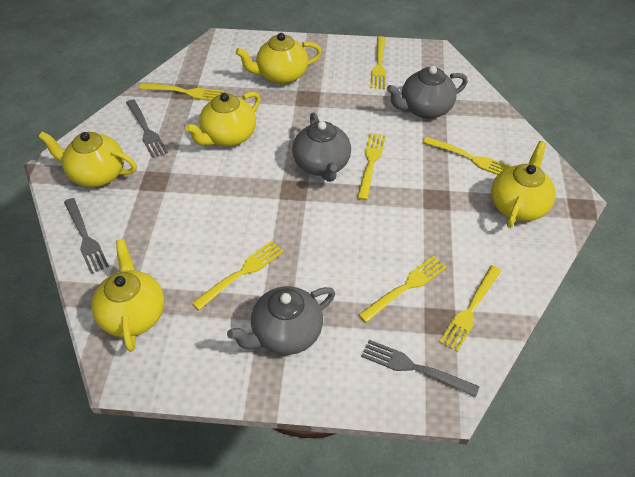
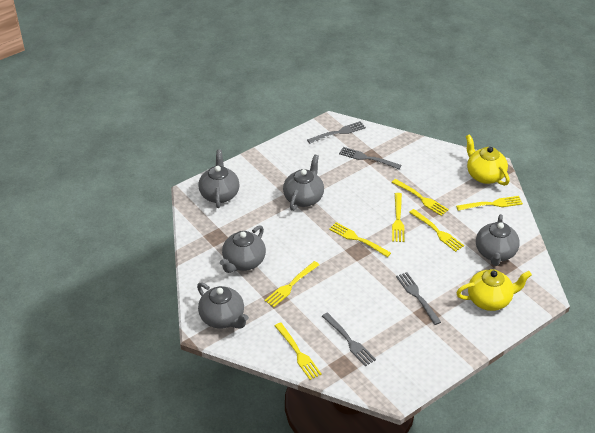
grey fork: [64,198,109,274] [126,99,168,158] [361,340,480,397] = 3 -> [307,121,366,144] [322,312,376,366] [339,147,401,169] [396,272,441,325] = 4
grey teapot: [227,286,335,355] [292,112,351,182] [387,66,468,119] = 3 -> [197,282,249,329] [198,149,239,208] [220,225,266,273] [283,154,324,211] [476,214,520,266] = 5
yellow teapot: [38,131,137,187] [91,239,164,352] [185,92,261,147] [235,33,322,85] [491,141,556,228] = 5 -> [456,269,532,311] [466,134,510,186] = 2

